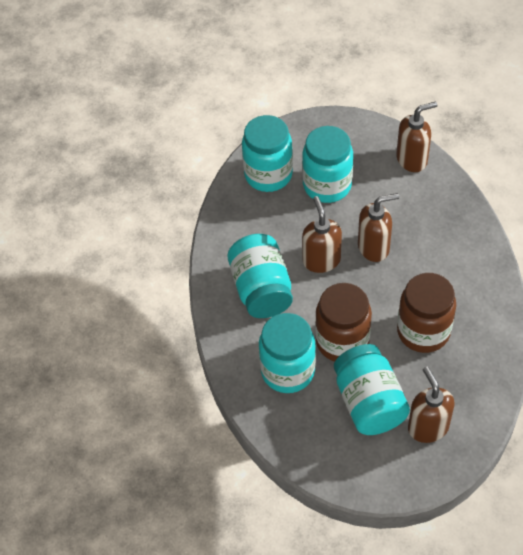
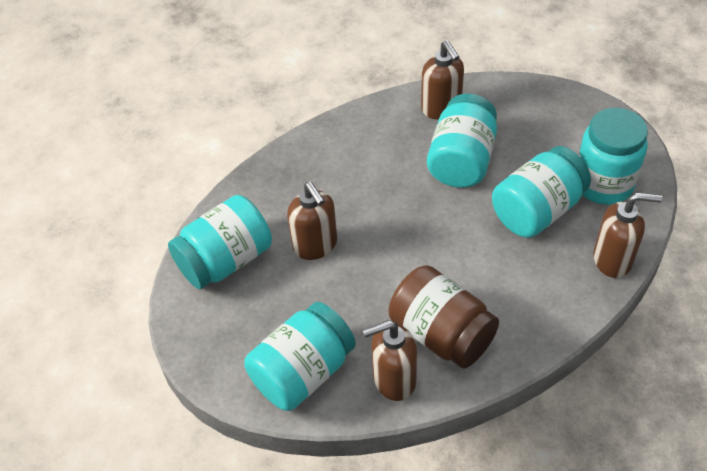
brown jar: [315,283,372,362] [397,273,456,353] = 2 -> [389,265,499,369] = 1

